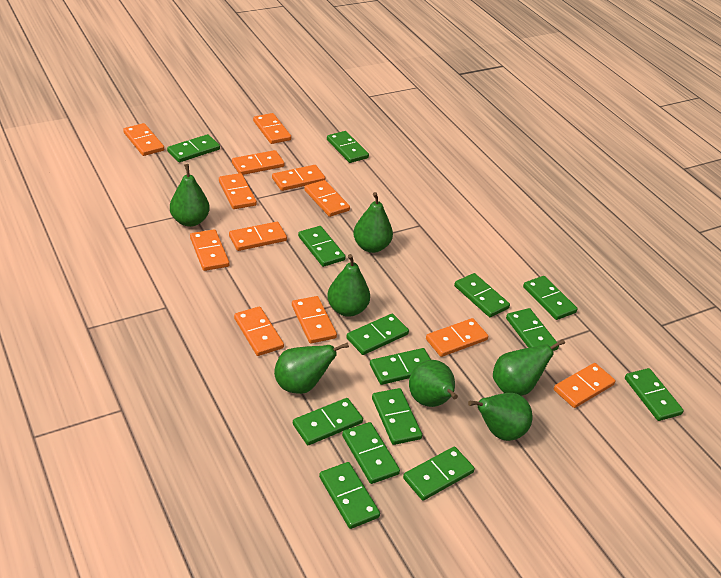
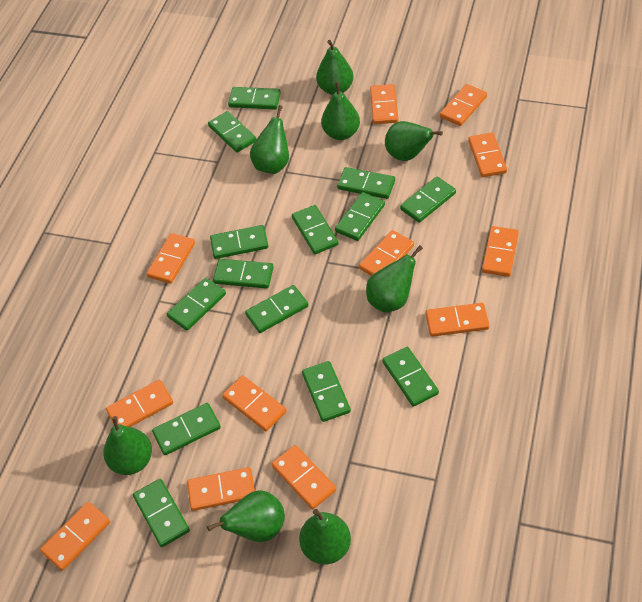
green pear: [170,164,210,227] [274,342,349,394] [327,254,370,317] [353,192,393,253] [409,360,458,407] [468,393,533,441] [493,339,565,396] = 7 -> [103,416,152,475] [207,490,285,542] [250,105,289,174] [299,509,351,565] [316,40,354,95] [321,81,360,140] [366,245,423,313] [385,121,443,161] = 8

